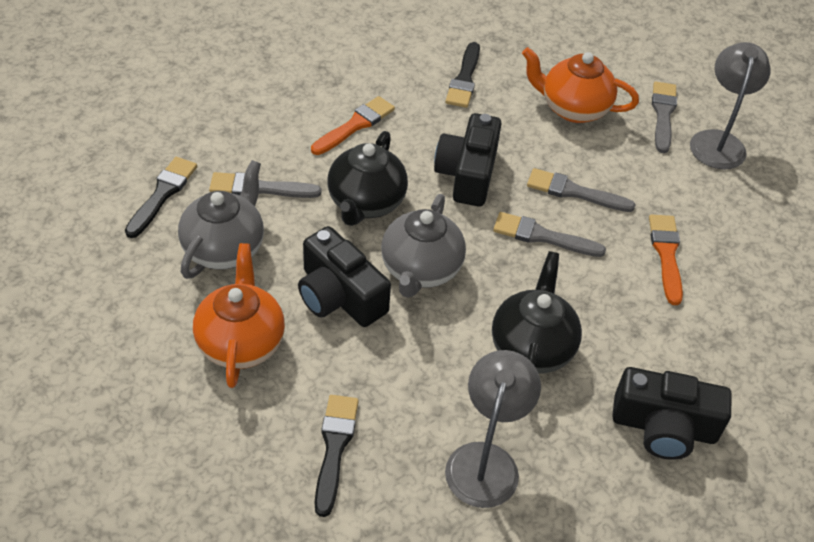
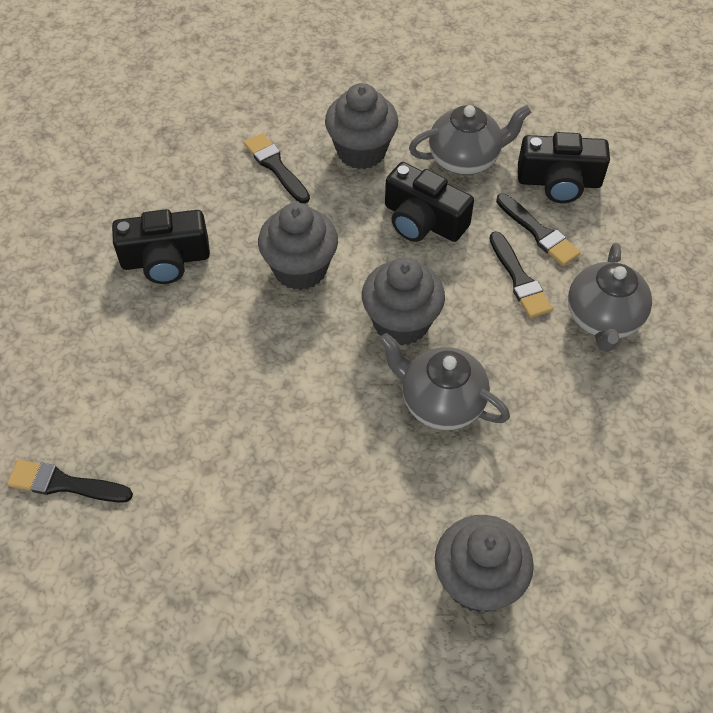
black brush: [125,157,197,238] [315,395,359,517] [445,42,480,108] = 3 -> [7,460,133,503] [244,133,310,203] [489,231,553,318] [496,194,581,266] = 4
black teapot: [327,131,408,226] [492,251,582,374] = 2 -> none = 0
grey brush: [209,172,322,198] [493,212,606,257] [527,168,636,212] [652,81,677,153] = 4 -> none = 0
grey cupcake: none = 0 -> [258,203,338,290] [325,83,398,169] [362,257,445,346] [435,515,534,613] = 4
grey lamp: [445,350,541,508] [690,42,771,169] = 2 -> none = 0
grey teapot: [178,160,264,279] [381,194,466,298] = 2 -> [379,333,510,430] [409,105,531,175] [568,243,652,352] = 3
orange brush: [311,96,395,155] [649,215,683,305] = 2 -> none = 0
orange teapot: [193,243,285,388] [522,47,639,123] = 2 -> none = 0

